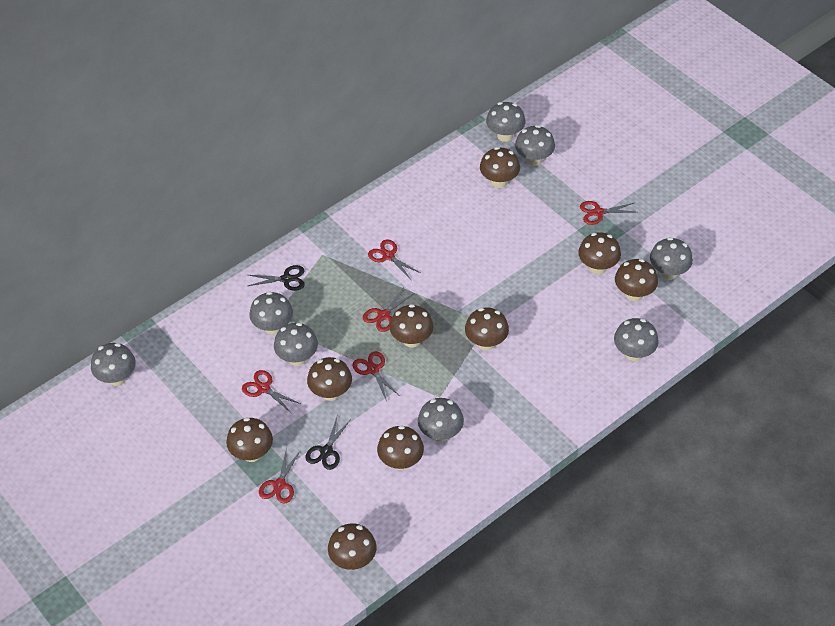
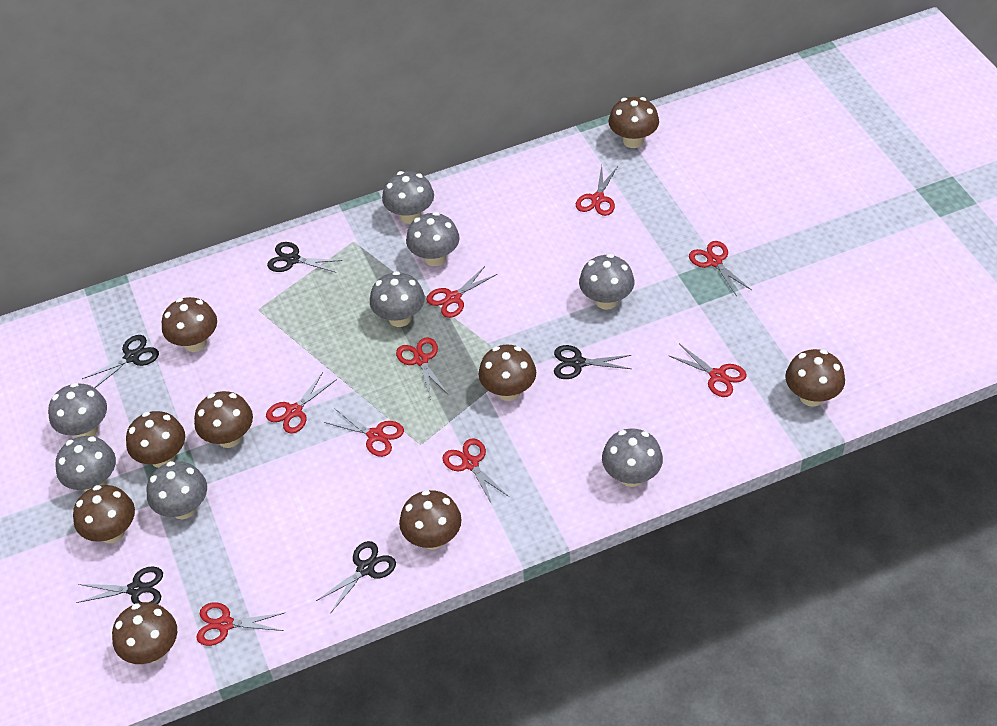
black scissors: [248,265,305,291] [305,417,351,470] = 2 -> [76,567,163,604] [82,335,159,388] [267,242,343,273] [316,541,396,614] [554,345,631,379] = 5
red scissors: [242,370,301,413] [259,447,301,504] [353,351,400,401] [363,287,415,332] [368,239,421,280] [580,201,635,225] = 6 -> [196,602,284,646] [266,372,337,433] [324,408,404,457] [396,338,448,400] [426,266,497,318] [443,438,509,504] [576,166,618,216] [668,344,747,397] [689,241,751,296] = 9

